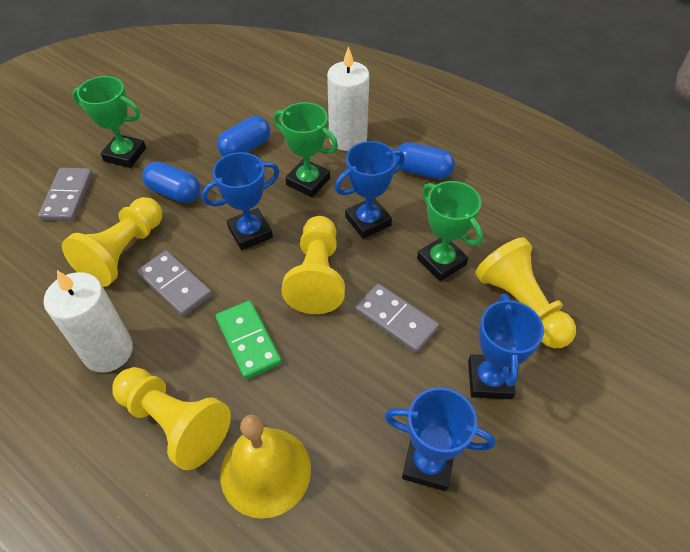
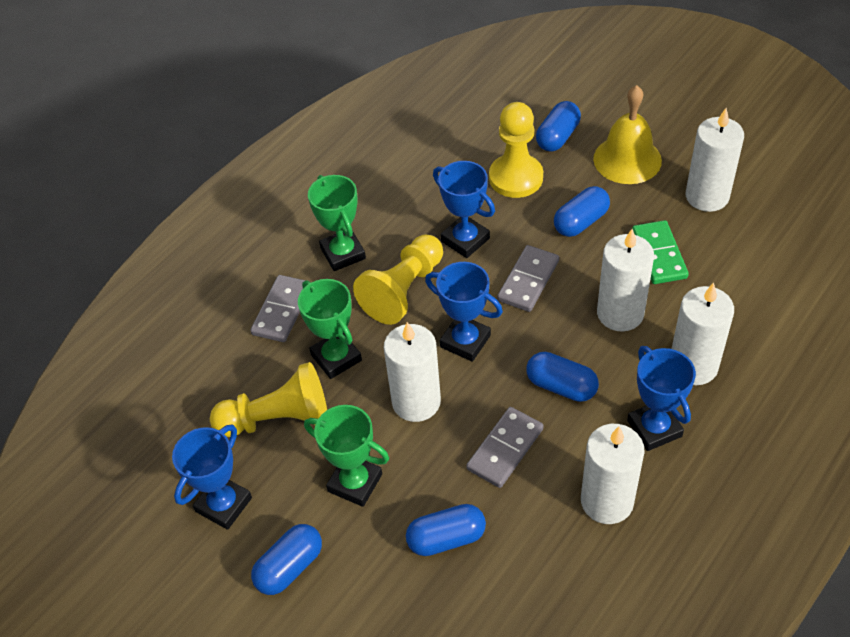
blue capsule: [142,161,200,203] [217,116,270,156] [396,142,455,179] = 3 -> [251,524,322,595] [406,504,486,556] [526,352,599,402] [536,101,581,152] [554,186,610,237] = 5
white candle: [44,270,133,373] [327,46,370,151] = 2 -> [384,322,441,422] [581,424,645,524] [597,229,654,332] [672,283,734,385] [685,108,744,212] = 5
yellow pawn: [62,197,162,287] [112,367,231,470] [281,216,345,314] [475,237,576,348] = 4 -> [210,362,327,437] [353,235,443,325] [489,102,543,198] = 3

